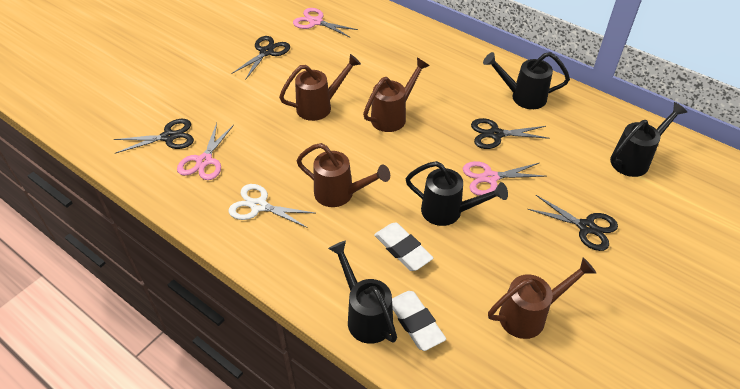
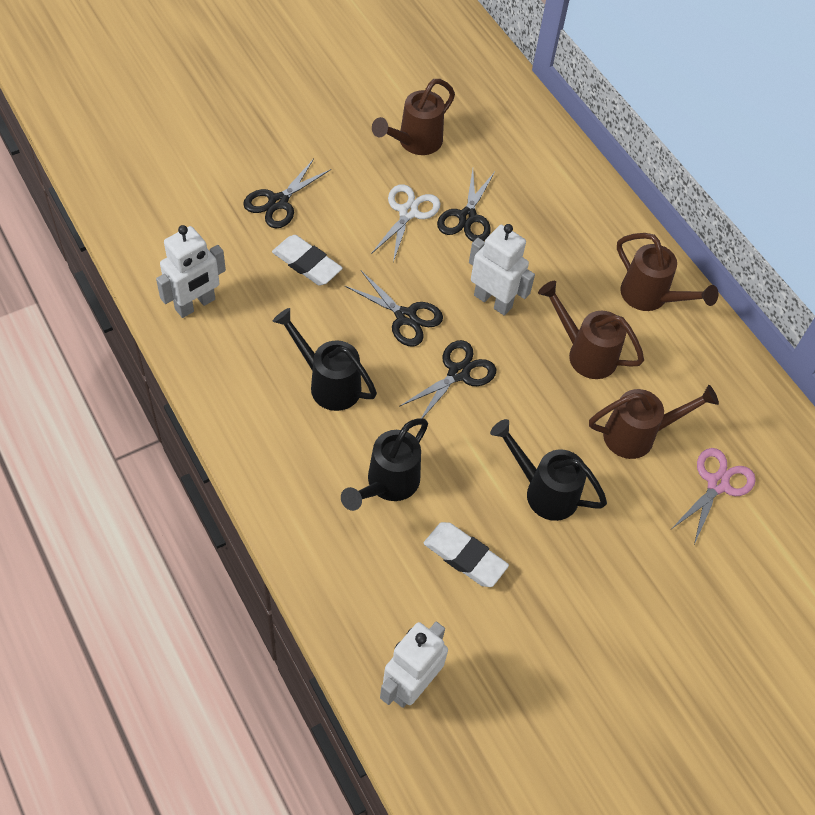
black watering can: [328,241,397,344] [406,161,508,226] [483,52,570,109] [610,102,687,177] = 4 -> [272,308,377,411] [341,418,428,511] [490,419,607,521] = 3
pink scissors: [177,123,234,180] [293,8,358,37] [463,161,547,196] = 3 -> [672,448,756,545] = 1
white robot: none = 0 -> [156,225,226,318] [380,622,448,708] [469,224,535,316] = 3

